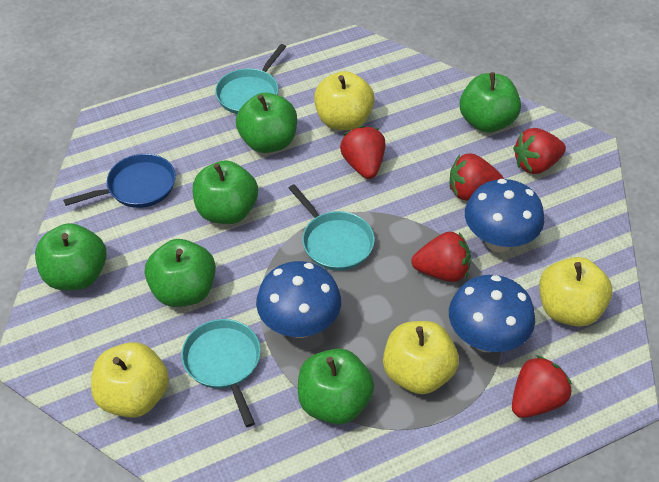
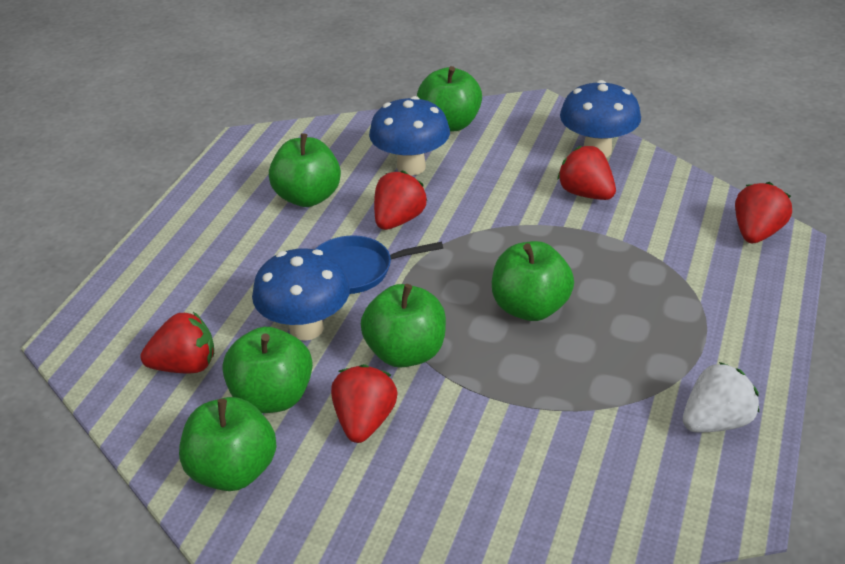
turquoise pan: [181,319,261,427] [215,44,286,114] [288,184,375,271] = 3 -> none = 0
white strawberry: none = 0 -> [683,362,759,432] = 1
yellow apple: [91,342,169,418] [314,71,375,130] [383,321,459,394] [539,257,612,327] = 4 -> none = 0

